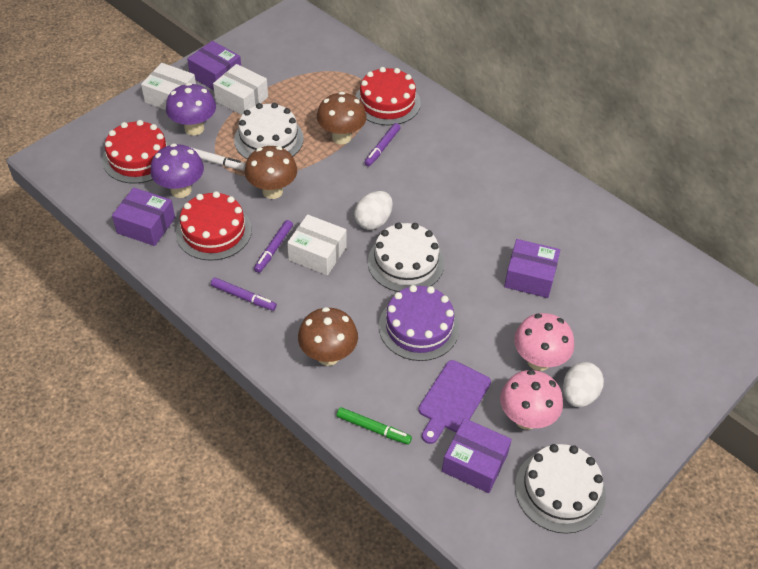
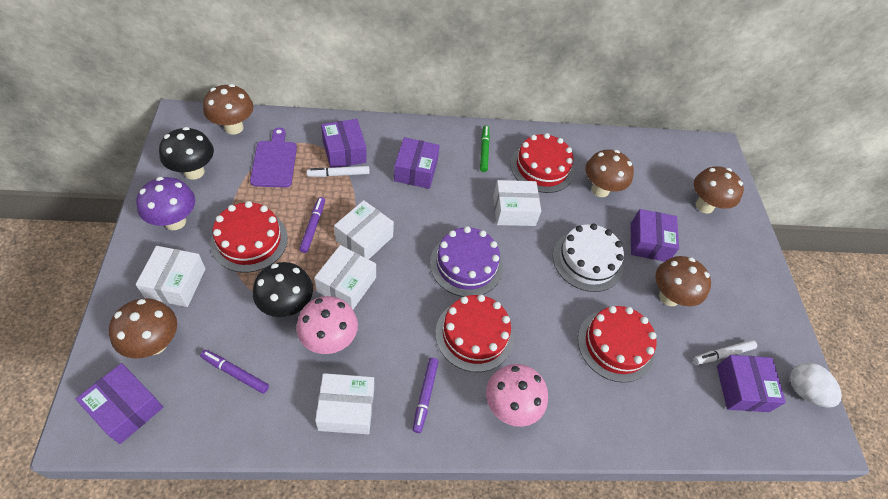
black mushroom: none = 0 -> [159,127,214,180] [253,262,313,317] = 2
brown mushroom: [245,146,297,199] [298,307,358,366] [317,92,367,144] = 3 -> [109,298,177,359] [203,84,254,135] [585,149,634,197] [655,256,711,306] [694,166,744,214] = 5
purple box: [112,187,175,246] [187,41,241,90] [442,418,512,493] [504,239,560,298] = 4 -> [76,363,163,444] [321,119,367,168] [394,137,440,189] [631,209,679,262] [717,355,786,412] = 5
purple mushroom: [150,143,204,198] [166,83,216,136] = 2 -> [136,177,195,230] = 1
red cake: [102,120,171,184] [176,191,252,261] [355,67,421,126] = 3 -> [210,201,288,273] [435,294,514,372] [510,133,574,193] [578,306,657,383] = 4
white box: [141,63,196,110] [213,64,268,115] [287,214,347,276] = 3 -> [136,246,206,307] [314,245,376,309] [315,373,374,434] [334,200,394,260] [493,180,541,226] = 5
white cake: [234,102,304,159] [368,222,444,292] [515,444,606,534] = 3 -> [553,223,624,292] = 1
white egg: [354,191,393,230] [563,362,604,407] = 2 -> [790,362,842,408] = 1
white marker: [190,147,246,170] = 1 -> [307,166,370,177] [694,340,757,365] = 2

